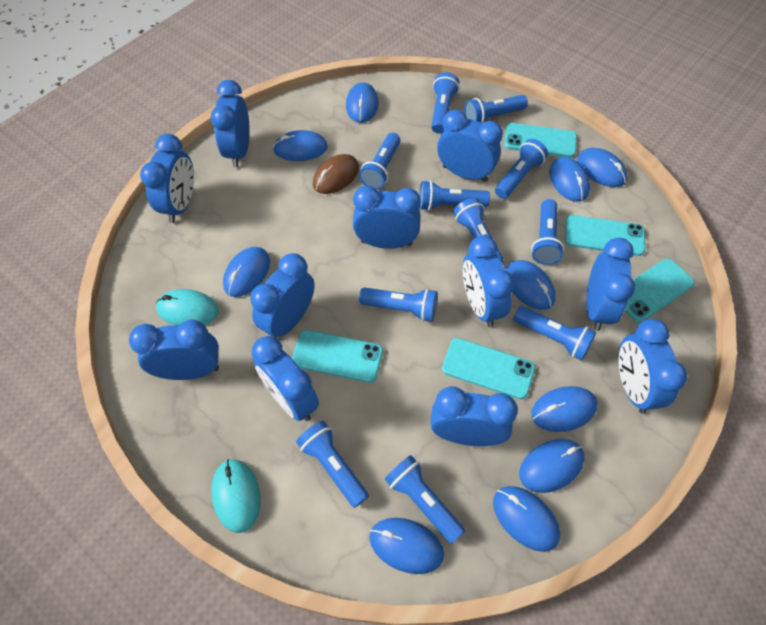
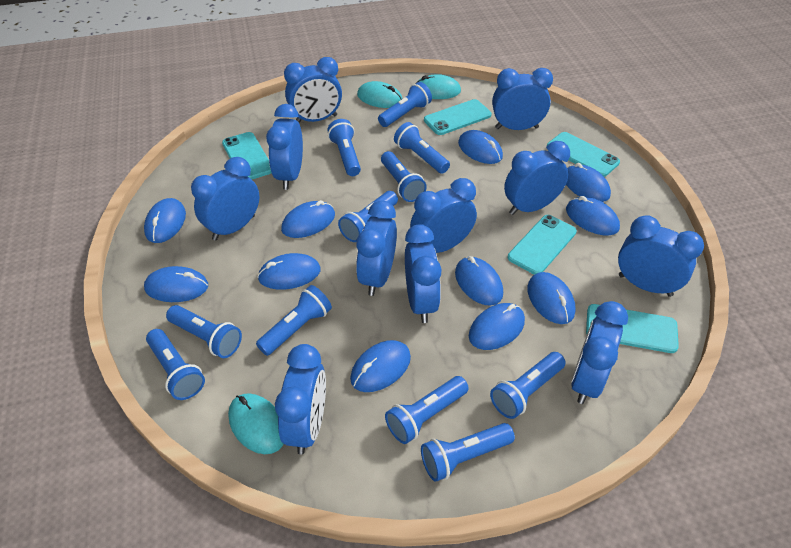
blue mouse: [223,247,270,297] [273,130,328,161] [346,82,379,123] [369,518,444,574] [493,486,560,552] [506,260,556,310] [519,439,585,493] [531,386,598,432] [550,157,590,202] [577,148,627,187] = 10 -> [144,198,186,243] [144,266,208,302] [257,253,321,290] [281,200,335,238] [350,340,411,392] [455,256,503,305] [458,130,503,164] [469,303,525,350] [527,272,576,324] [566,163,611,202] [566,196,620,236] = 11
brown mouse: [313,154,359,194] = 1 -> none = 0
turquoise mouse: [156,289,219,325] [211,459,261,533] = 2 -> [228,393,283,454] [357,81,402,108] [415,74,461,99] = 3

